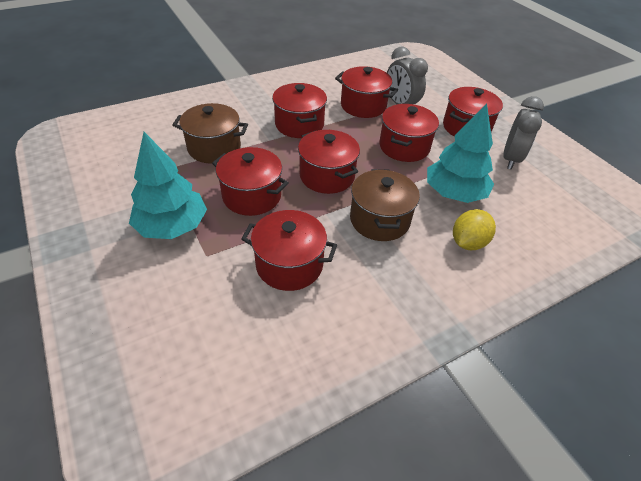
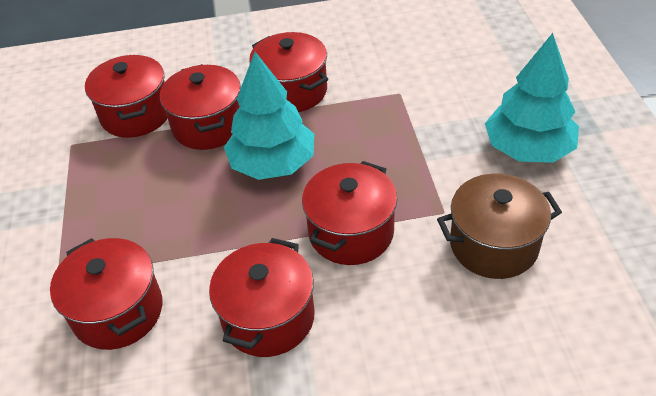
brown pot: [172,103,248,164] [350,169,420,241] = 2 -> [437,174,562,279] = 1
grey clock: [387,47,428,104] [503,96,544,169] = 2 -> none = 0
red pot: [212,147,289,216] [241,210,337,291] [272,83,327,138] [298,130,360,194] [335,66,398,118] [379,104,439,162] [443,87,503,137] = 7 -> [50,238,162,350] [85,55,168,138] [160,64,241,150] [209,238,315,357] [249,32,328,112] [302,161,397,265] = 6
yellow lemon: [453,209,496,250] = 1 -> none = 0

